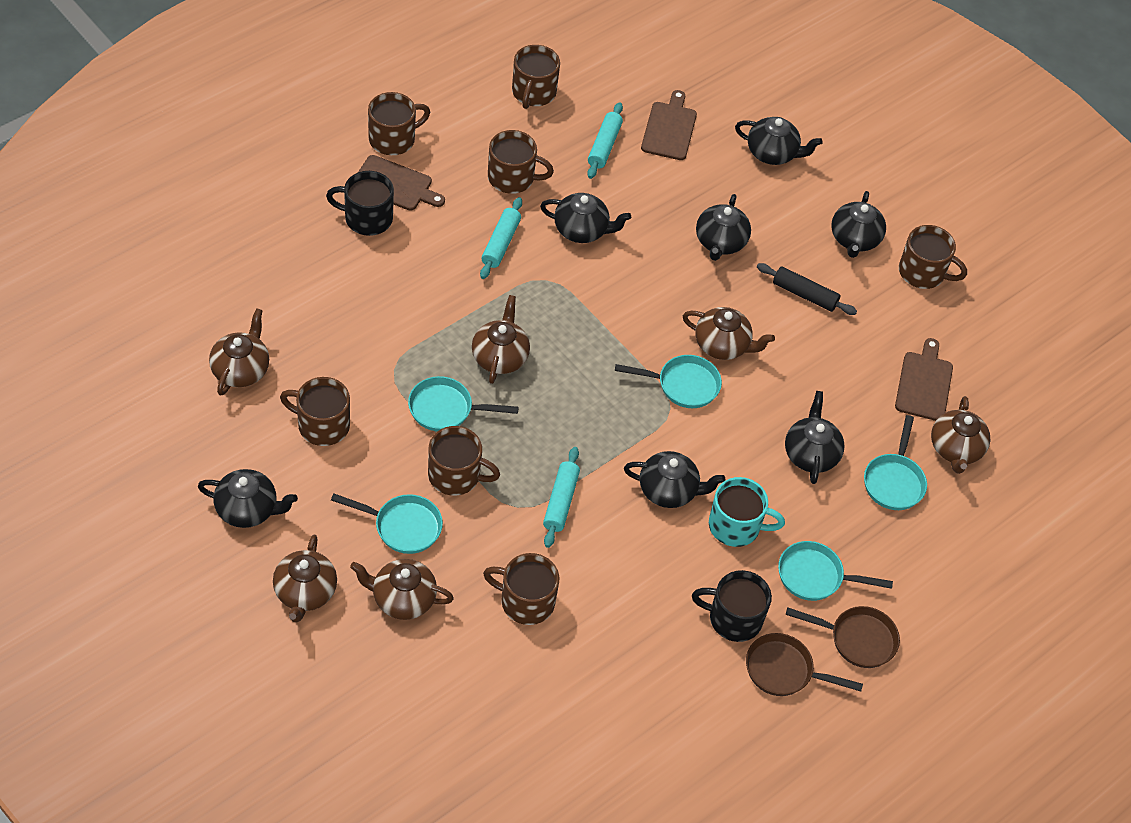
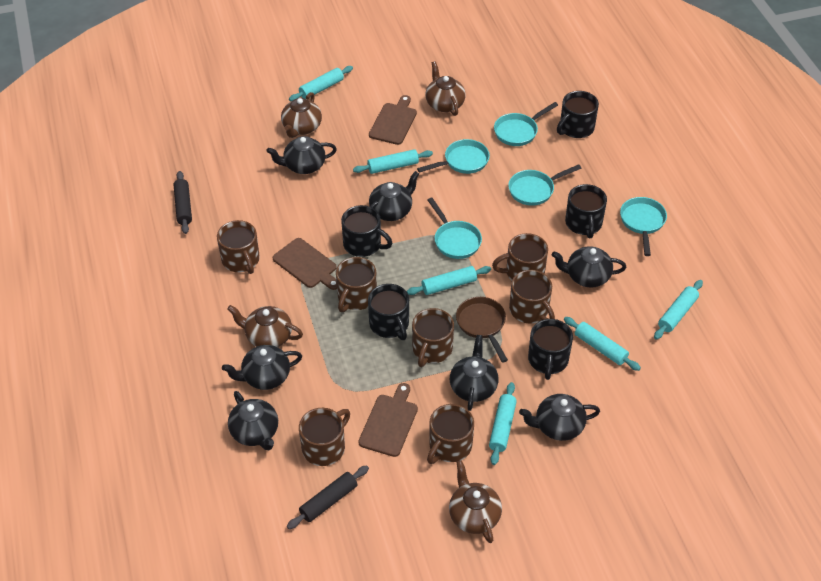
black mug: [326,171,394,236] [692,570,772,642] = 2 -> [341,205,392,257] [368,284,409,340] [528,319,573,380] [557,91,599,138] [565,184,607,238] = 5
black rolling pin: [757,263,857,315] = 1 -> [174,171,192,234] [287,465,369,529] = 2
brown pan: [746,633,863,696] [786,606,900,668] = 2 -> [456,297,508,363] = 1
brown teapot: [209,308,269,396] [273,535,337,622] [350,559,454,620] [472,295,530,384] [683,307,775,360] [931,396,991,474] = 6 -> [227,305,303,347] [281,92,322,138] [426,61,466,116] [449,460,502,543] = 4
turquoise mug: [709,477,785,547] = 1 -> none = 0
turquoise rolling pin: [480,197,522,279] [543,447,580,548] [587,102,623,179] = 3 -> [289,66,353,101] [353,149,433,174] [407,266,491,295] [489,382,517,465] [564,317,641,371] [654,280,703,339] = 6

